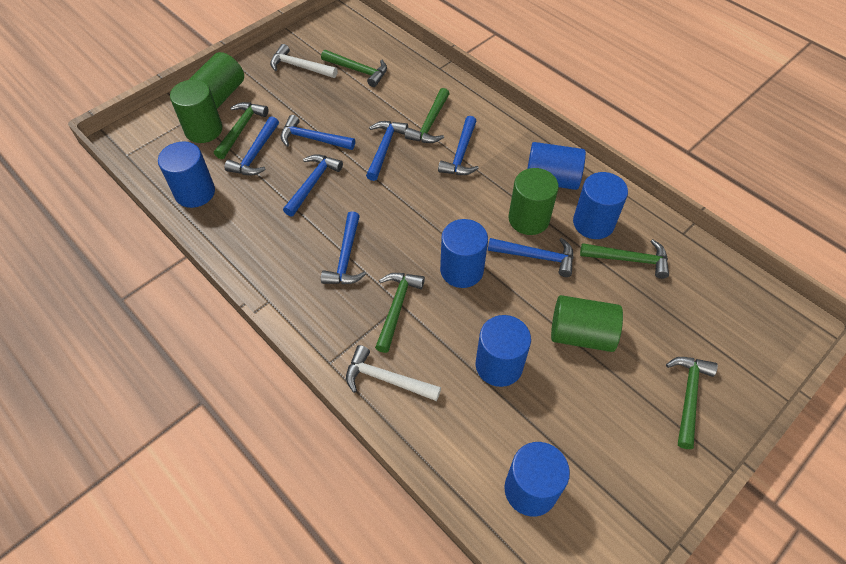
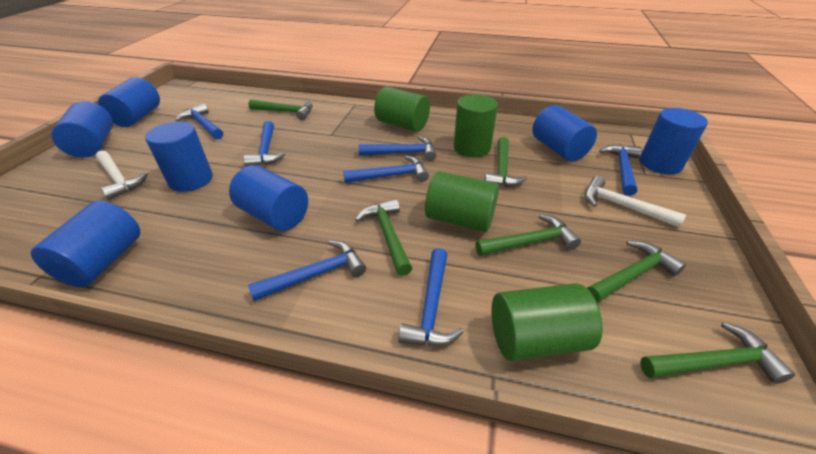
blue cylinder: [158,142,215,208] [440,219,488,288] [476,315,531,387] [504,442,570,517] [527,142,586,190] [573,172,628,239] = 6 -> [31,201,140,287] [51,101,113,158] [98,77,160,127] [145,122,213,192] [229,165,308,231] [532,105,597,161] [640,108,708,174] = 7

